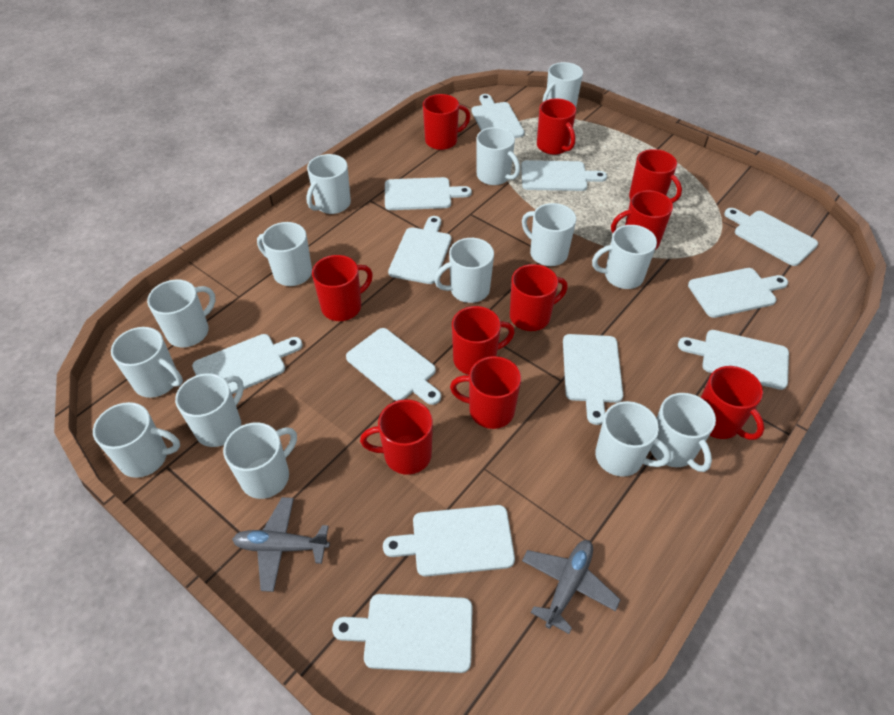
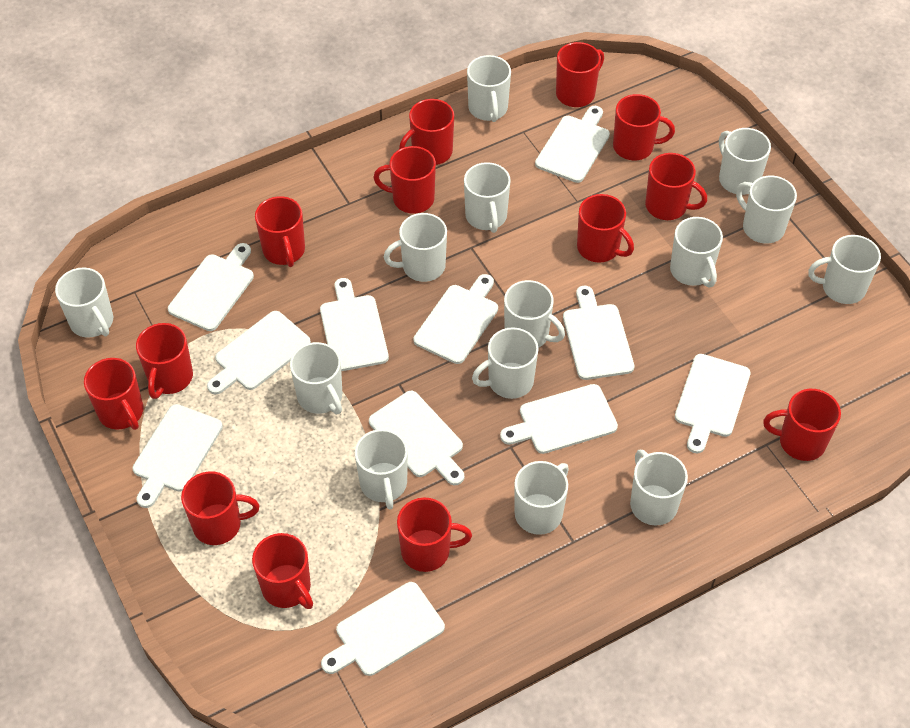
grey plane: [232,497,330,592] [522,540,621,634] = 2 -> none = 0
red mug: [312,255,373,321] [360,399,433,475] [423,94,470,150] [450,356,521,429] [452,306,515,375] [510,264,568,331] [537,99,576,155] [611,190,673,250] [629,149,682,203] [701,366,764,440] = 10 -> [84,358,144,430] [136,323,193,399] [181,471,259,545] [252,533,313,609] [255,196,305,267] [373,146,436,213] [397,497,472,572] [399,99,454,165] [556,42,604,107] [577,194,634,263] [613,94,675,160] [645,153,707,220] [763,389,841,461] = 13
white cutting board: [192,334,303,394] [332,594,473,673] [346,328,441,405] [383,505,515,577] [385,177,472,210] [388,216,451,284] [471,94,525,138] [521,160,607,191] [563,334,623,425] [678,330,789,390] [688,268,788,318] [724,208,818,266] = 12 -> [132,404,223,508] [168,243,254,331] [207,311,311,394] [320,278,389,371] [321,582,445,676] [369,391,464,485] [413,274,498,364] [500,384,618,454] [535,106,610,183] [563,286,634,380] [675,354,751,454] = 11

